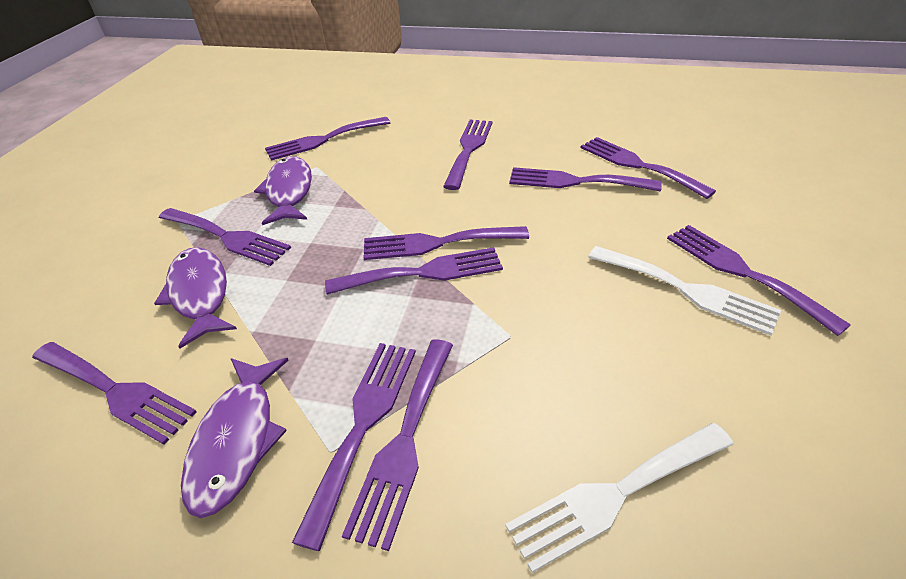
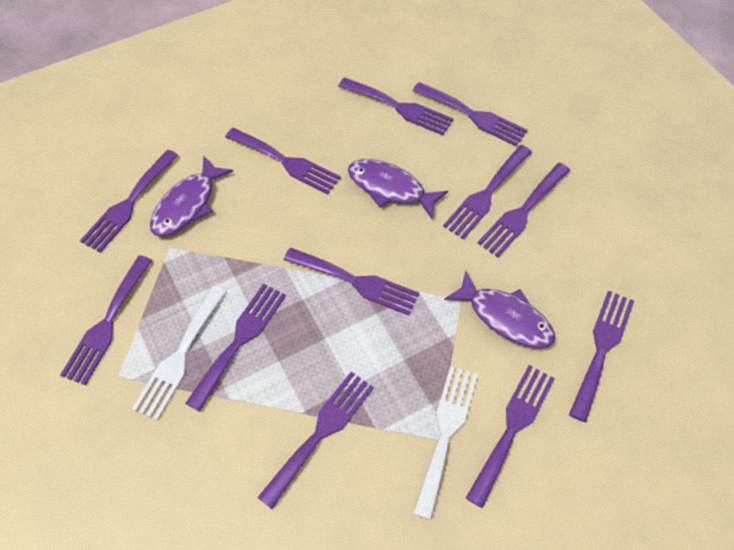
purple fork: [32,342,196,445] [159,208,291,266] [265,117,390,161] [292,343,416,551] [325,247,503,295] [342,339,453,551] [364,226,529,260] [443,120,492,190] [509,167,662,191] [580,137,716,199] [667,225,851,336] = 11 -> [60,255,153,385] [80,150,179,253] [185,283,286,412] [225,128,341,195] [257,372,374,509] [284,248,419,316] [338,77,454,135] [413,82,528,147] [443,145,532,240] [466,365,555,508] [478,163,570,257] [569,290,634,422] = 12

